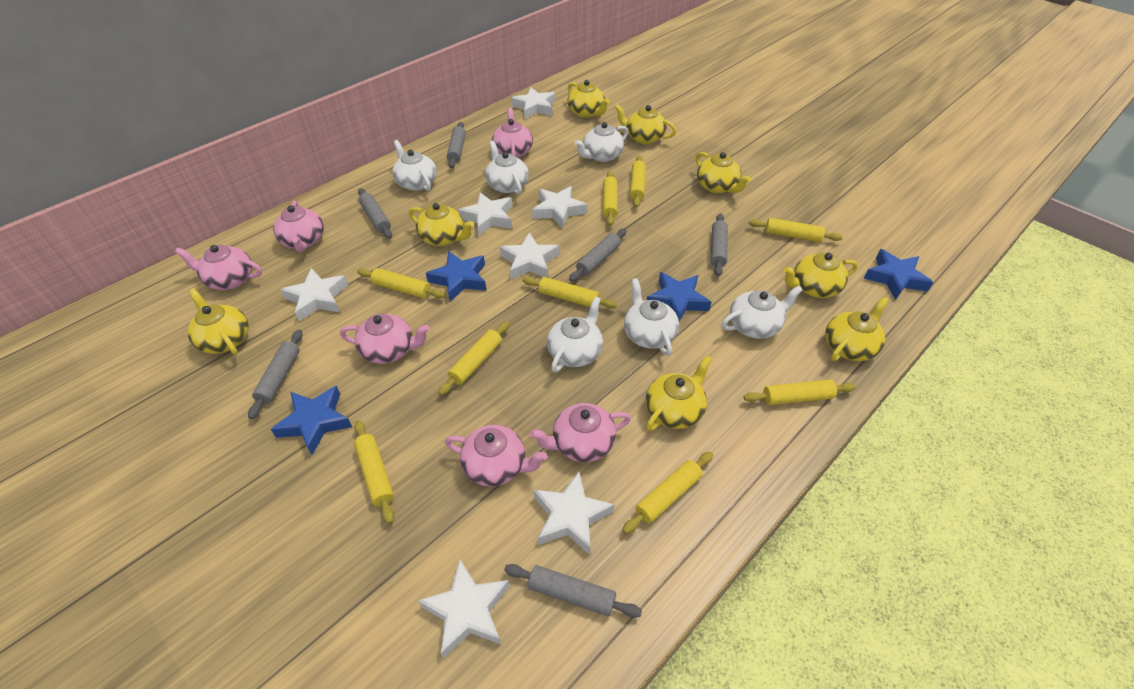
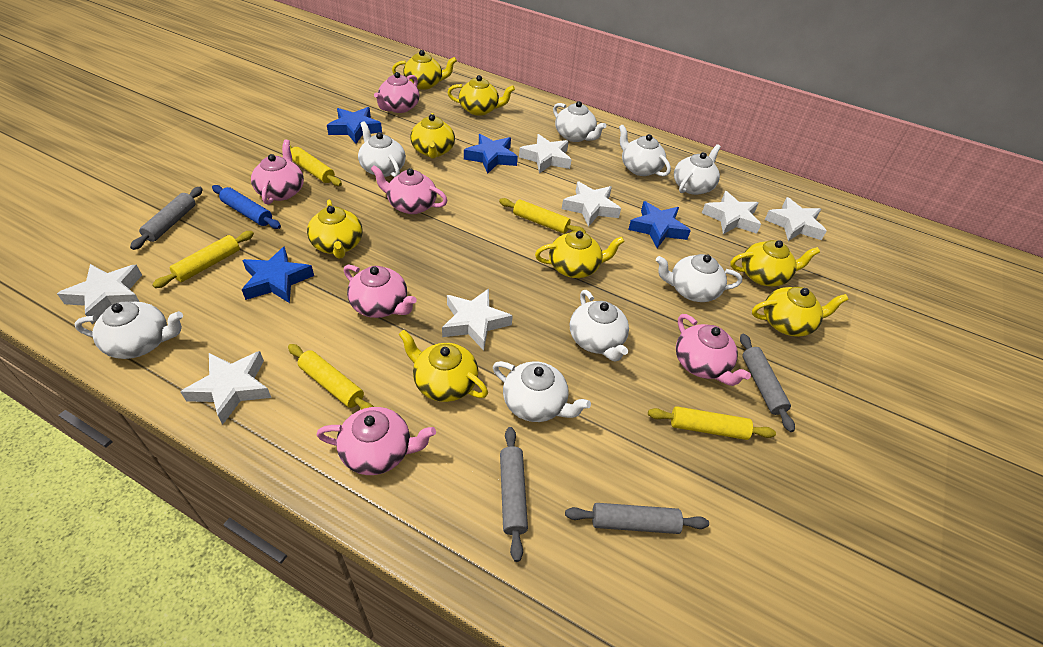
blue rolling pin: none = 0 -> [212,185,281,229] = 1
grey rolling pin: [248,329,302,419] [358,188,392,239] [447,122,466,168] [504,564,642,618] [569,228,627,282] [711,213,728,276] = 6 -> [130,187,203,250] [500,427,528,562] [565,503,709,534] [740,334,795,432] = 4
white teapot: [392,140,437,191] [485,141,529,195] [547,297,603,373] [574,122,628,162] [624,278,679,356] [721,286,803,339] = 6 -> [74,301,183,359] [358,121,406,177] [493,361,591,422] [553,101,606,142] [570,290,629,361] [619,124,671,176] [656,254,742,302] [674,144,721,195] = 8
yellow rolling pin: [354,420,394,524] [357,268,445,298] [438,321,510,395] [523,277,617,309] [603,171,618,226] [622,452,713,534] [630,155,646,207] [743,380,856,405] [748,218,843,242] = 9 -> [152,231,254,288] [288,344,374,410] [290,146,342,186] [499,198,586,234] [648,406,776,440] = 5

